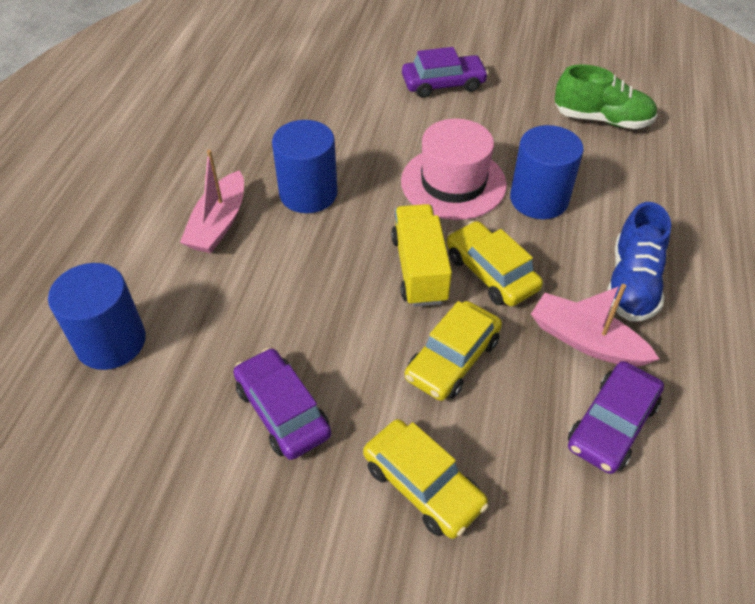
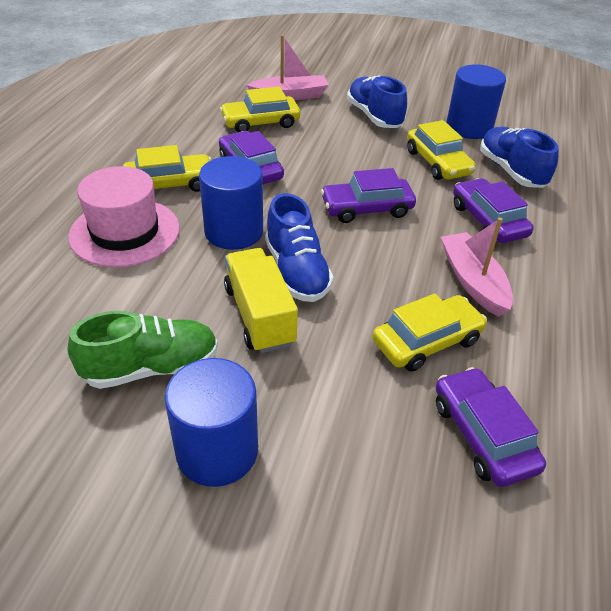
blue shoe: [607,202,671,321] = 1 -> [265,193,334,302] [347,75,407,128] [480,127,559,188] = 3
purple car: [233,348,331,460] [402,47,489,98] [568,361,664,474] = 3 -> [219,131,284,184] [321,168,416,223] [436,367,546,487] [453,178,533,243] = 4
yellow car: [363,419,488,539] [405,301,502,401] [447,221,543,306] = 3 -> [123,145,211,192] [220,86,300,132] [372,293,487,372] [407,120,476,180] = 4

